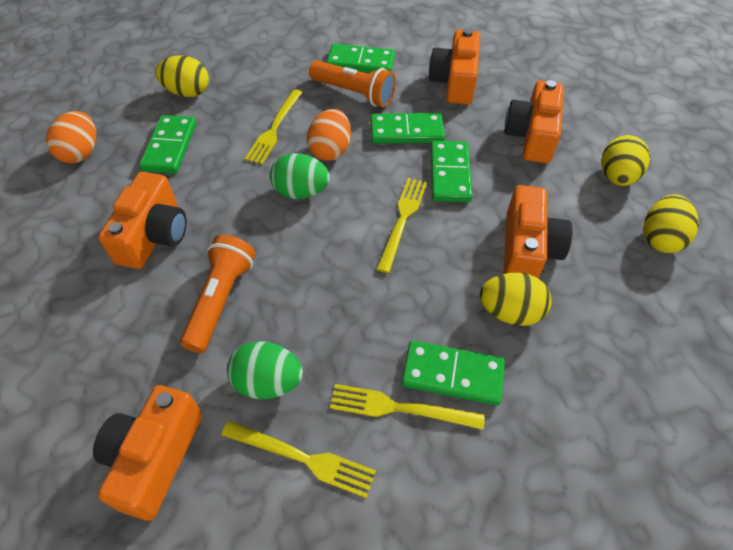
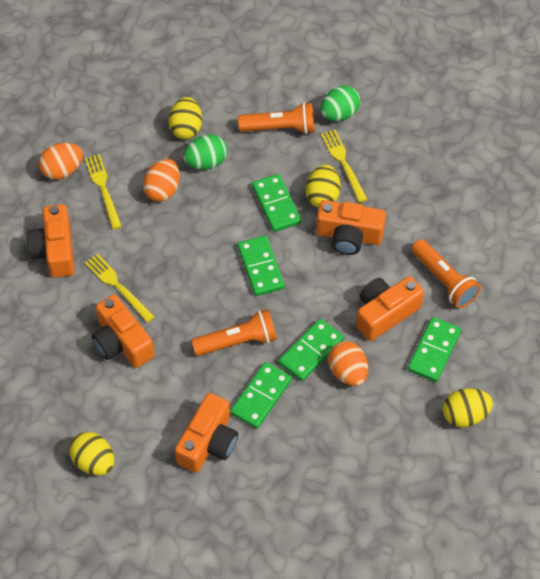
orange egg: [46,111,96,164] [307,109,351,161] = 2 -> [39,143,83,180] [143,159,180,202] [328,341,368,386] = 3
orange flashlight: [180,235,255,353] [309,60,396,107] = 2 -> [191,309,277,356] [238,102,315,134] [411,239,481,308] = 3
yellow fork: [221,420,376,498] [245,89,303,165] [330,384,485,430] [377,178,427,273] = 4 -> [85,154,122,229] [85,254,155,323] [321,130,368,203] = 3

